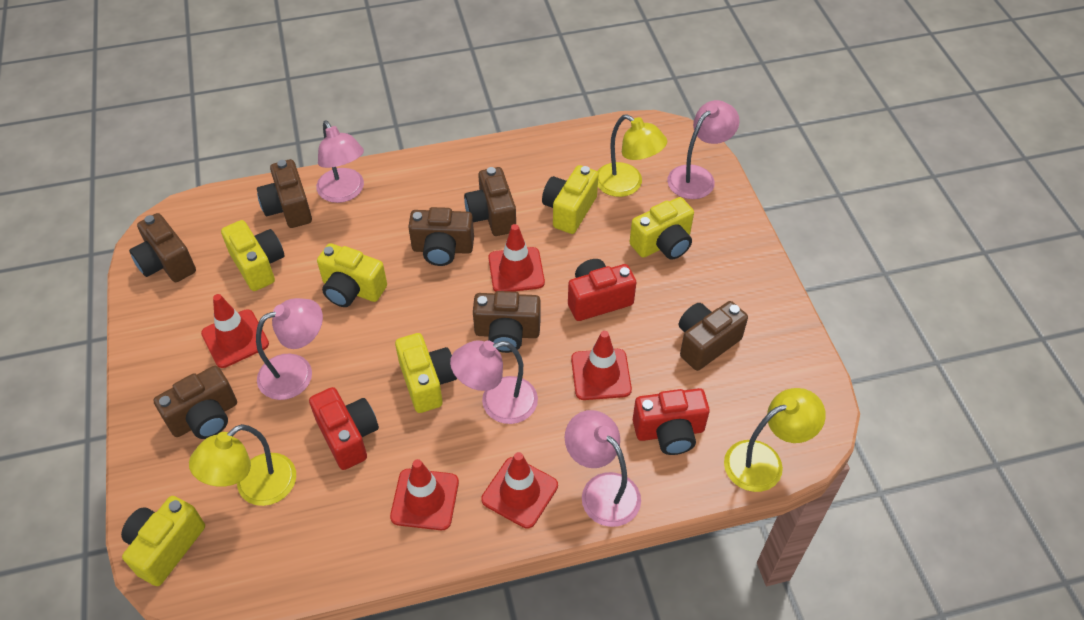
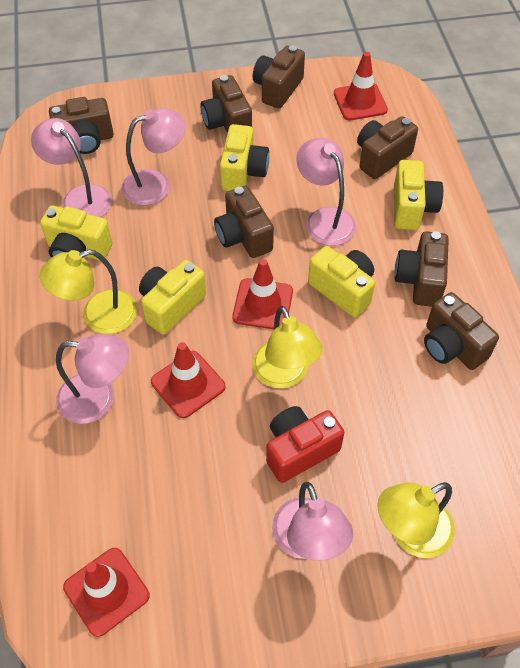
red camera: [309,387,379,470] [568,259,636,321] [633,388,710,455] = 3 -> [266,406,344,483] = 1
red traffic cone: [201,294,269,368] [390,459,459,530] [481,452,558,529] [488,224,545,292] [571,331,632,400] = 5 -> [63,548,150,637] [151,342,226,418] [233,259,293,329] [334,52,388,120] = 4
yellow camera: [121,496,205,586] [221,220,284,291] [317,243,387,307] [395,333,457,413] [542,165,599,234] [630,197,694,260] = 6 -> [40,205,112,260] [139,260,206,335] [220,124,269,191] [308,246,375,317] [394,160,443,230] = 5

